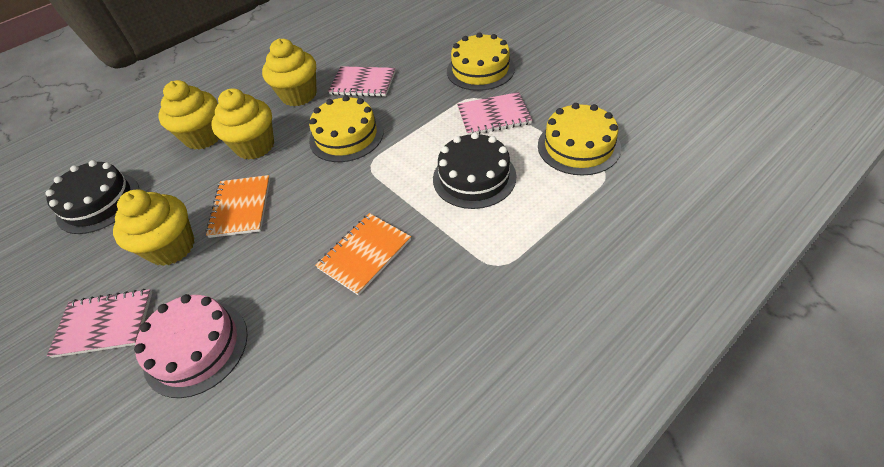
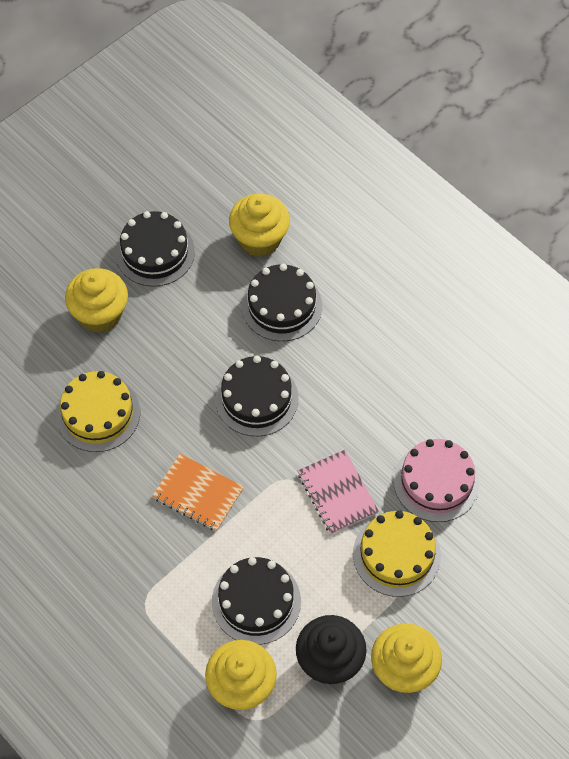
black cake: [45,160,139,234] [433,132,516,209] = 2 -> [115,211,195,287] [212,557,301,645] [215,356,298,436] [242,264,322,341] = 4
black cupcake: none = 0 -> [296,615,367,685] = 1
orange notebook: [205,175,270,238] [315,213,411,295] = 2 -> [152,454,244,531] = 1
pink notebook: [47,289,152,358] [328,66,396,97] [457,92,532,135] = 3 -> [298,450,379,534] = 1
yellow cake: [309,95,384,162] [447,32,515,91] [538,103,621,175] = 3 -> [56,371,140,452] [353,510,441,597] = 2

